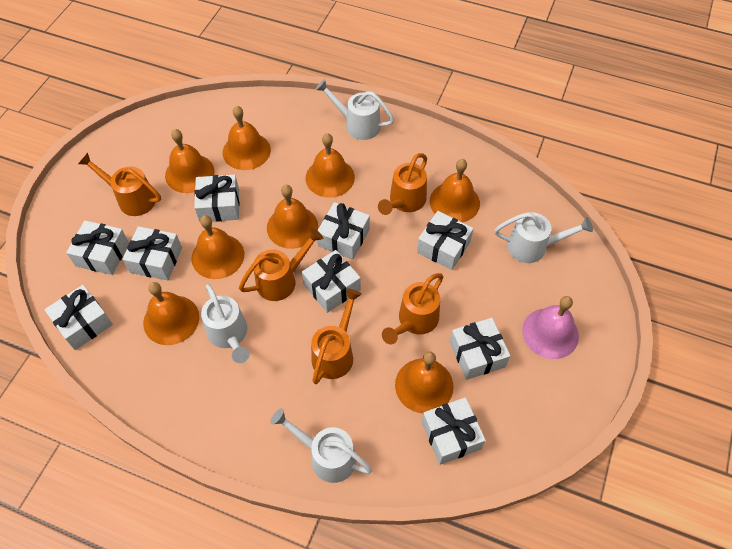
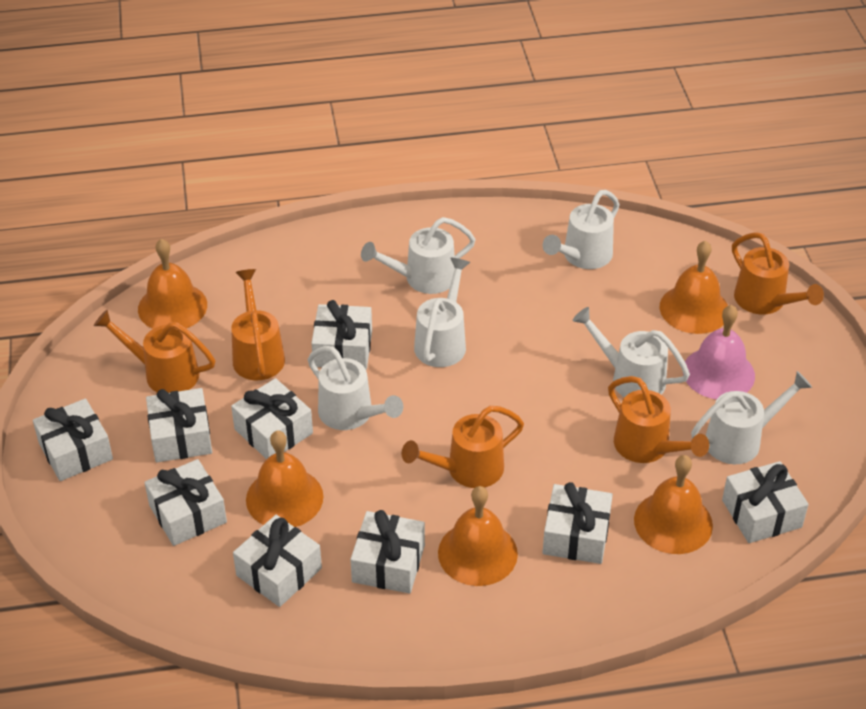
orange bell: [143,282,199,345] [165,129,214,193] [191,215,244,279] [223,106,271,170] [267,185,318,249] [306,133,355,198] [395,351,453,413] [430,159,480,222] = 8 -> [138,239,207,329] [246,430,324,527] [438,486,518,586] [634,455,713,554] [659,241,728,334] = 5
white watering can: [201,284,250,363] [270,408,372,483] [315,79,394,140] [494,212,593,263] = 4 -> [308,346,403,430] [361,217,476,294] [414,258,470,367] [542,190,620,269] [572,307,690,397] [691,371,812,464] = 6

